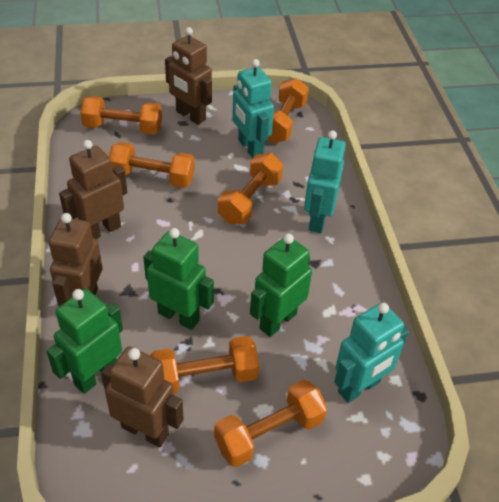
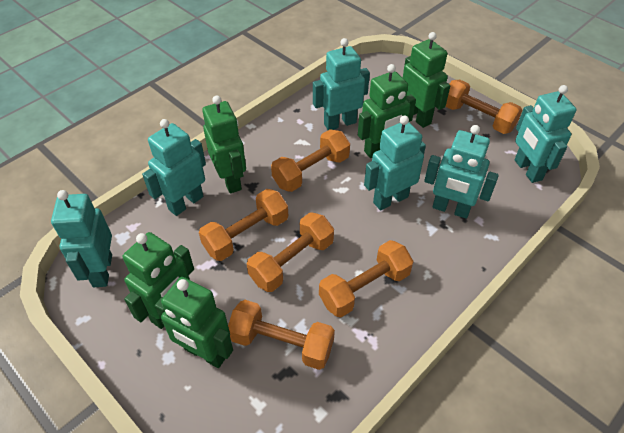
brown robot: [49,213,103,306] [59,140,127,239] [101,346,184,447] [165,27,212,125] = 4 -> none = 0
green robot: [47,289,123,394] [143,228,214,330] [250,234,312,337] = 3 -> [123,232,194,329] [155,277,233,368] [202,95,246,193] [358,64,416,158] [403,32,450,128] = 5
turquoise robot: [232,59,274,159] [304,130,346,233] [334,303,409,403] = 3 -> [51,190,112,287] [142,119,206,216] [313,38,370,130] [364,116,426,211] [424,125,499,219] [515,85,577,183] = 6

